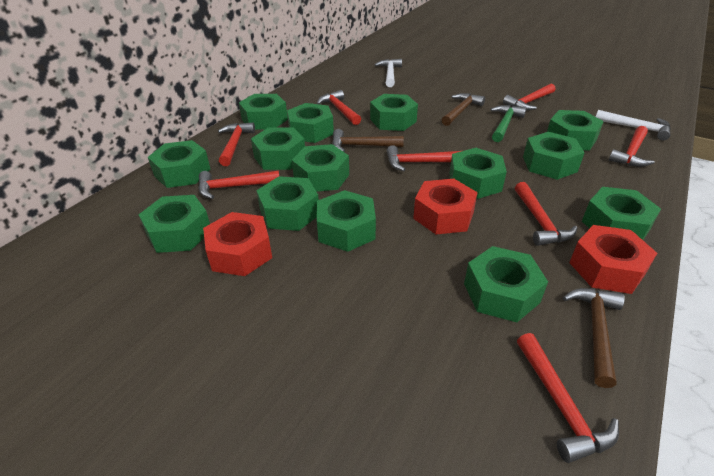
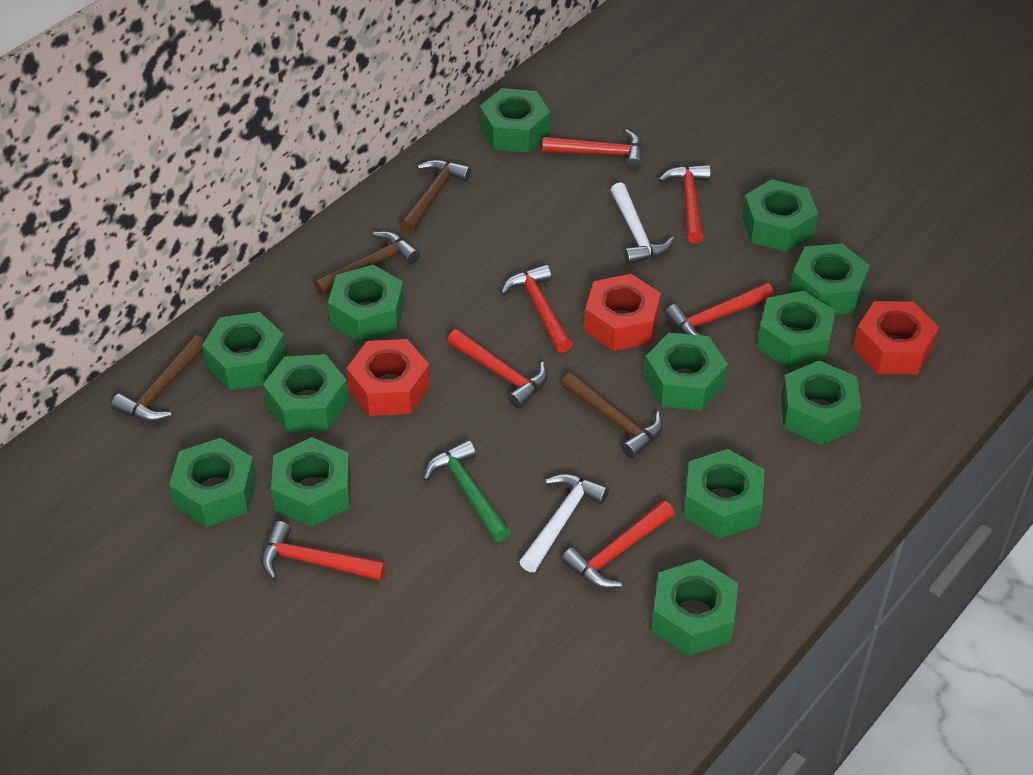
brown hammer: [332,129,404,152] [442,93,485,126] [563,288,625,388] = 3 -> [111,335,205,422] [314,231,420,295] [400,159,471,233] [562,372,663,459] = 4
green nut: [138,195,210,253] [148,140,210,188] [239,94,288,130] [251,127,305,170] [256,176,319,231] [287,103,334,143] [292,144,349,192] [317,190,376,252] [370,94,418,131] [450,148,507,199] [464,246,548,322] [523,132,585,180] [547,110,604,151] [582,187,661,240] = 14 -> [169,438,257,527] [202,312,287,390] [263,354,349,432] [271,437,351,527] [328,265,405,343] [480,88,550,152] [644,332,728,411] [651,559,738,656] [683,449,765,538] [742,179,818,252] [757,291,836,369] [781,360,861,445] [790,243,870,315] = 13
red hammer: [198,170,279,199] [218,122,255,166] [316,90,361,125] [387,145,461,171] [503,84,555,110] [515,182,577,246] [517,333,619,463] [609,126,655,167] = 8 -> [261,521,386,581] [448,329,548,409] [501,264,573,353] [543,129,643,170] [561,500,675,589] [659,165,711,243] [665,283,774,339] = 7

